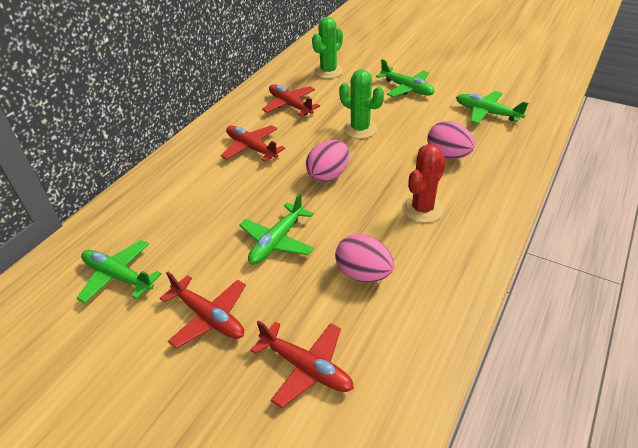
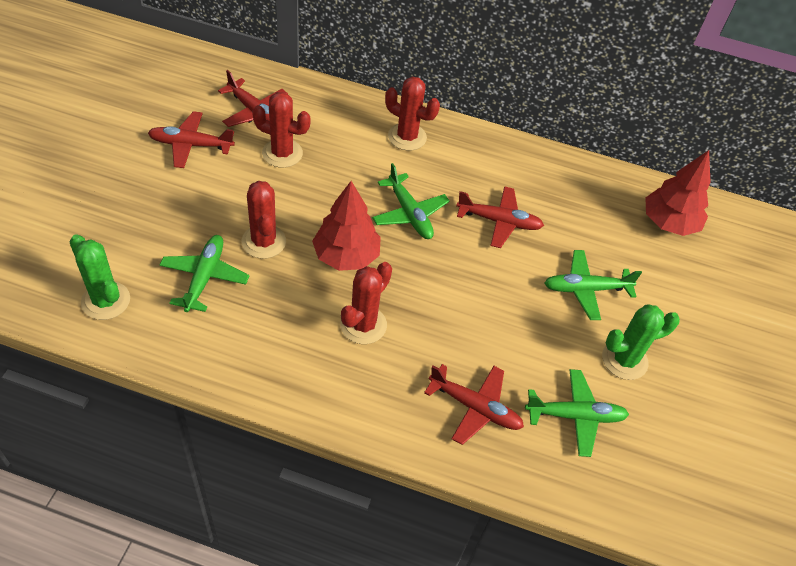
pink egg: [306,140,349,182] [335,234,394,282] [427,121,475,159] = 3 -> none = 0
red cactus: [402,144,446,223] = 1 -> [242,181,286,259] [252,92,311,168] [340,262,392,344] [385,77,440,151] = 4
red tree: none = 0 -> [312,181,381,271] [645,150,711,236] = 2

